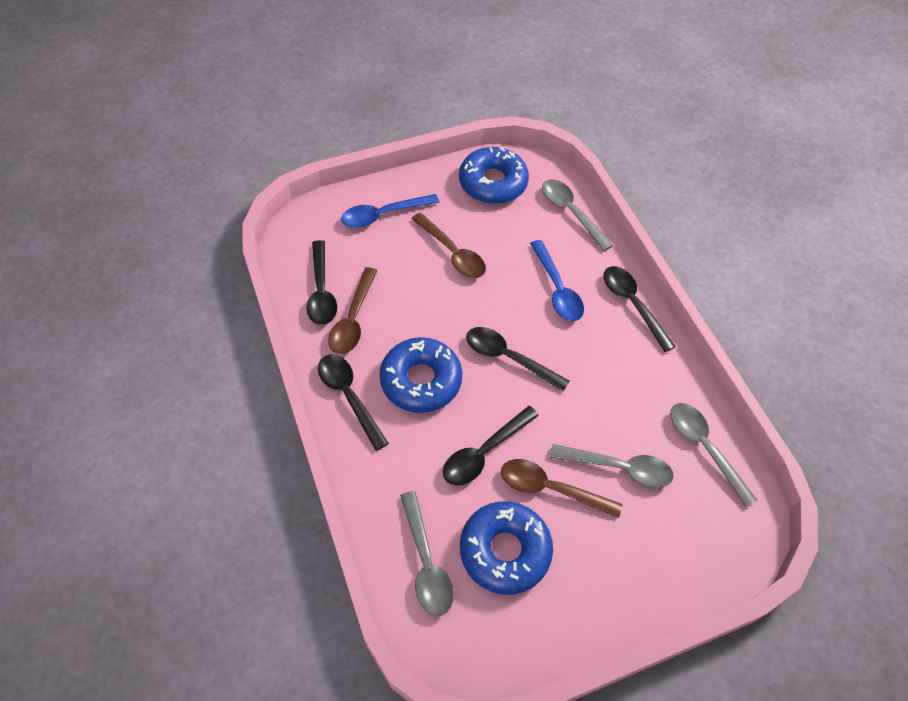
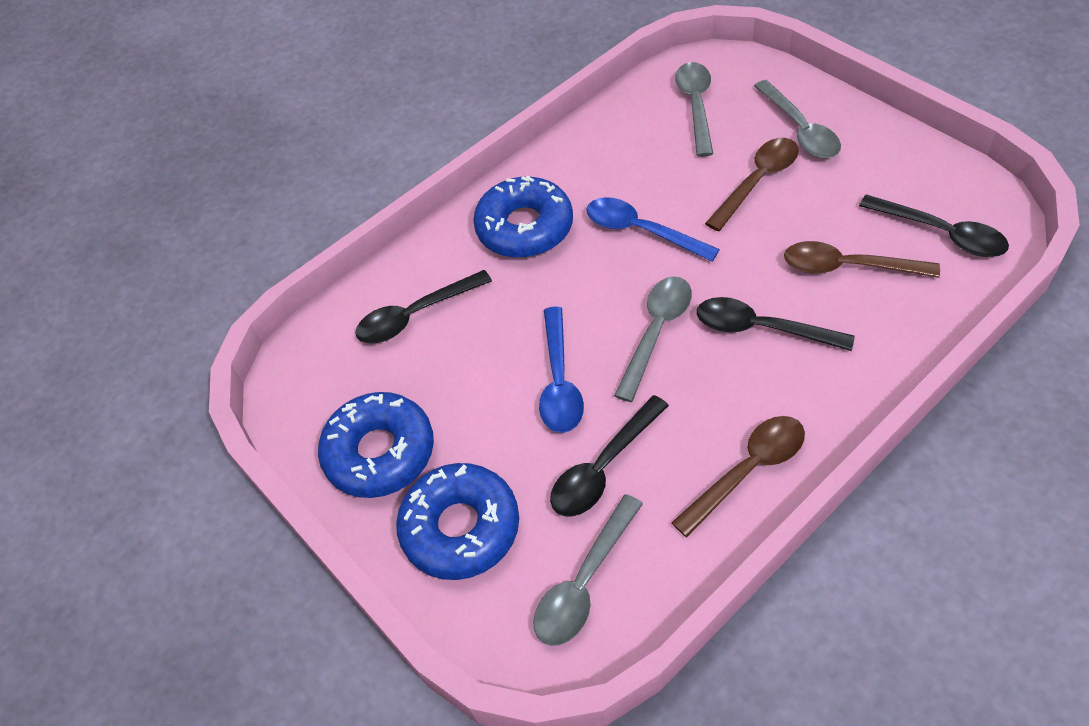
black spoon: [306,240,337,325] [318,354,389,451] [443,406,539,486] [466,327,569,391] [603,266,676,352] = 5 -> [355,270,492,343] [550,395,669,517] [697,297,855,351] [859,194,1009,257] = 4

